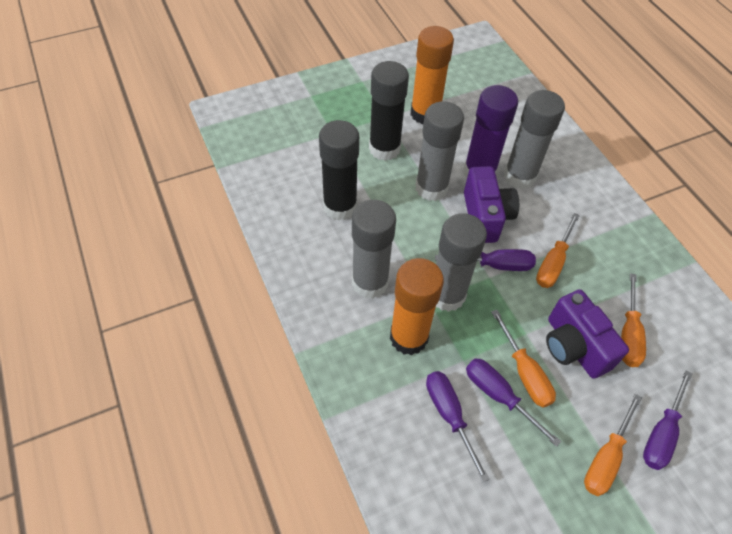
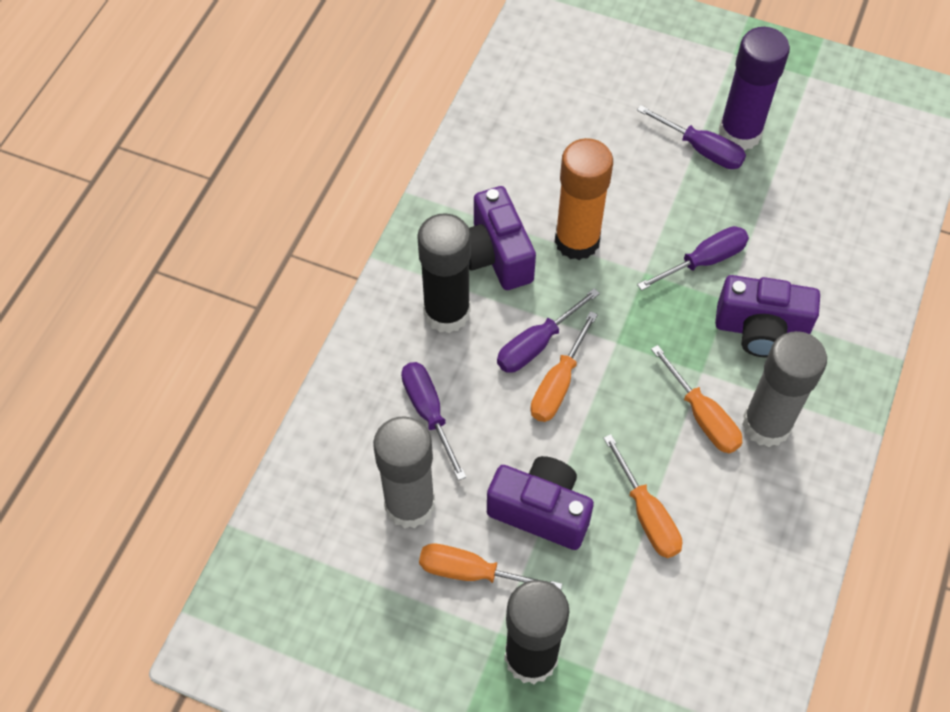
grey glue stick: [352,200,396,299] [416,101,464,201] [436,213,487,312] [504,90,565,189] = 4 -> [373,416,435,528] [742,331,827,447] = 2
orange glue stick: [390,258,444,355] [411,26,454,124] = 2 -> [555,138,613,260] = 1
purple camera: [464,166,519,243] [546,289,629,379] = 2 -> [469,186,536,290] [487,456,594,550] [715,275,820,357] = 3

